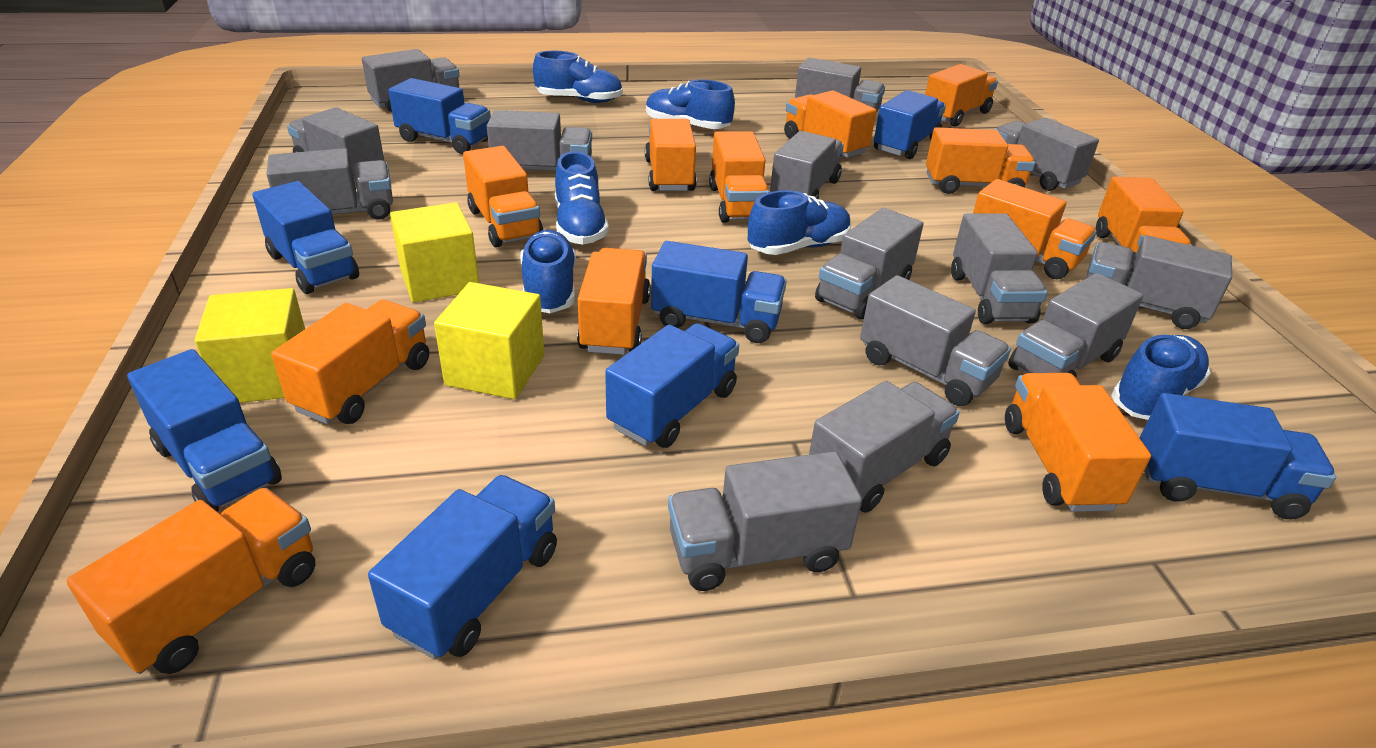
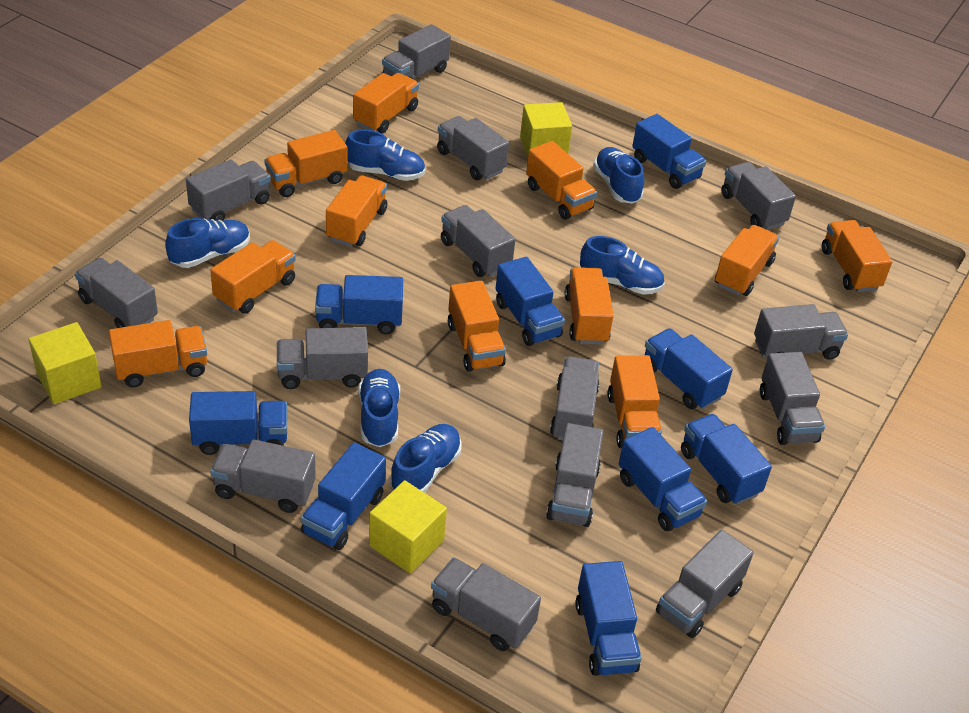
blue truck: [127,349,282,512] [252,181,359,294] [368,475,557,659] [388,78,491,154] [605,323,739,448] [651,241,786,343] [874,90,946,159] [1140,393,1336,519] = 8 -> [189,391,288,455] [301,442,386,550] [315,275,403,334] [496,257,565,346] [575,561,642,676] [619,427,707,531] [632,114,706,189] [645,328,733,409] [681,414,772,505] = 9
orange truck: [66,488,315,674] [271,300,429,424] [463,146,543,248] [577,248,651,355] [645,119,697,191] [709,131,769,223] [784,90,876,158] [925,64,998,127] [926,127,1035,194] [973,179,1097,279] [1005,373,1151,512] [1096,177,1192,265] = 12 -> [109,320,207,387] [210,240,296,314] [264,130,347,197] [326,175,387,247] [353,73,419,134] [448,281,506,372] [526,141,597,220] [565,267,614,344] [608,355,662,449] [715,225,779,296] [822,220,892,292] = 11

